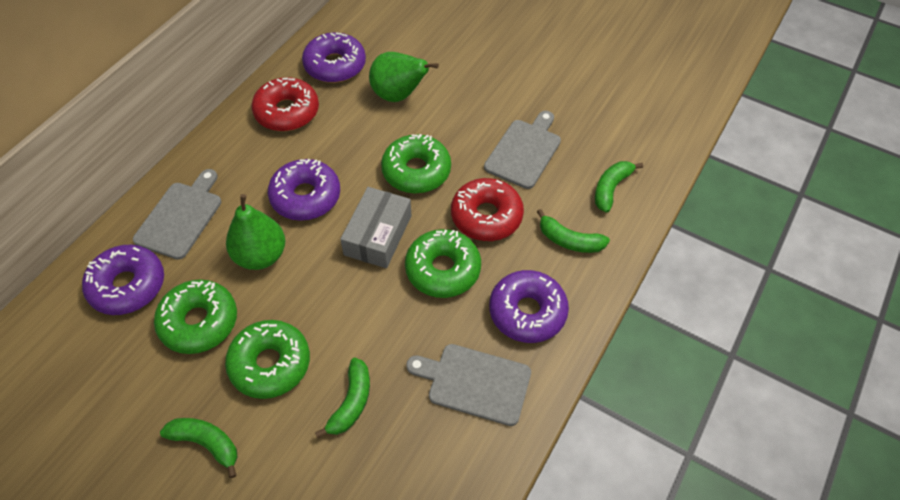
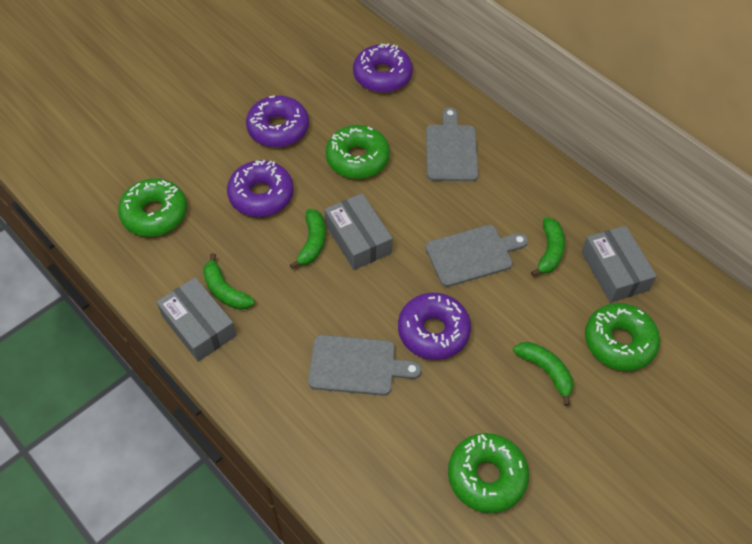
green pear: [226,194,285,270] [369,52,439,102] = 2 -> none = 0
grey box: [340,187,411,268] = 1 -> [157,277,237,362] [324,193,393,270] [581,225,657,303] = 3
red donut: [251,77,319,131] [451,178,524,241] = 2 -> none = 0

